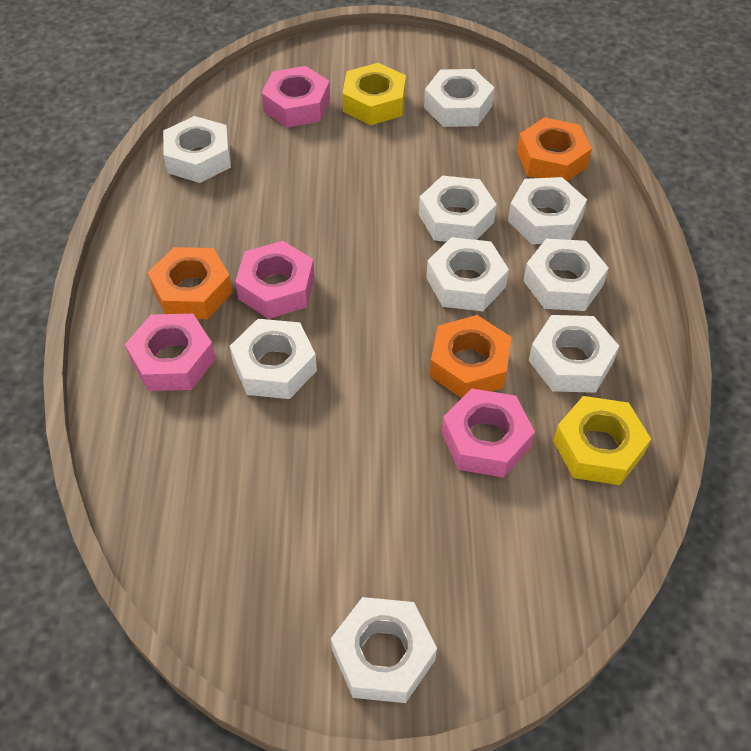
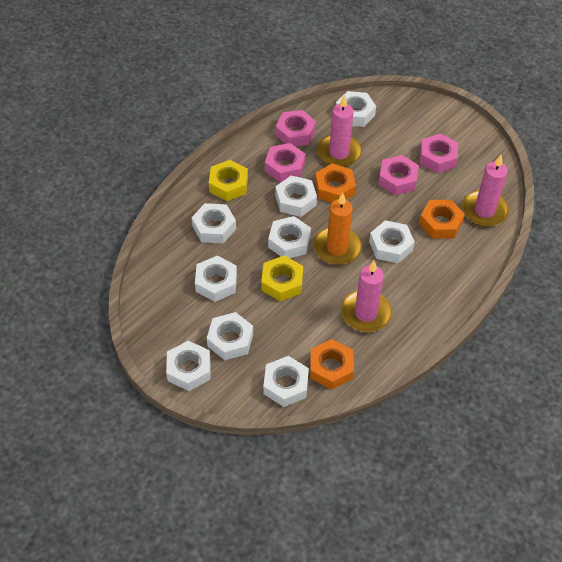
orange candle: none = 0 -> [313,193,362,265] = 1
pink candle: none = 0 -> [317,95,362,167] [341,261,392,332] [462,155,509,227] = 3

